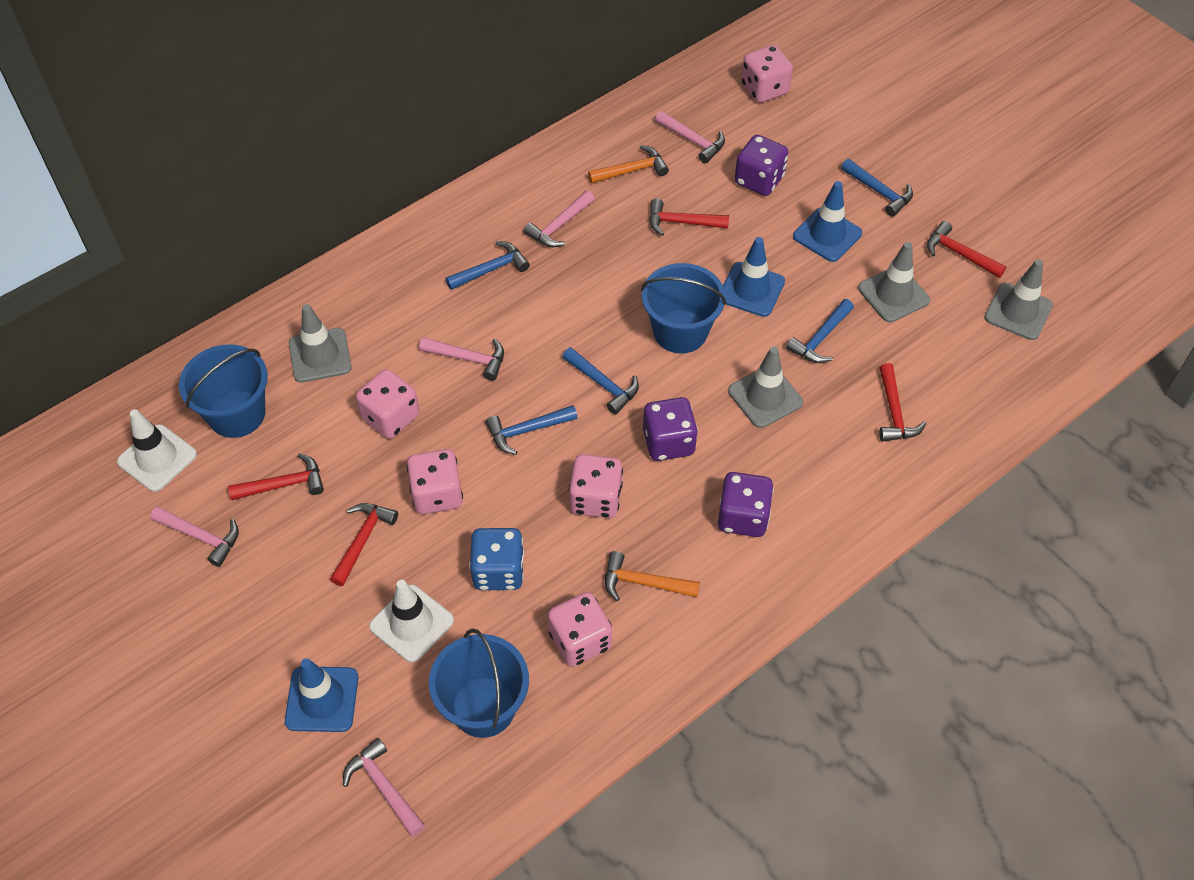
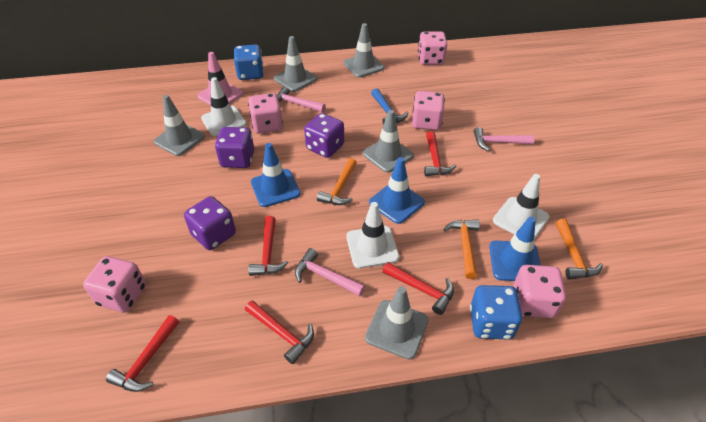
blue bucket: [179,344,268,438] [429,629,529,738] [641,263,726,354] = 3 -> none = 0
blue dice: [469,528,524,590] = 1 -> [234,44,264,80] [470,285,523,340] = 2
blue hammer: [446,241,530,290] [486,405,578,455] [563,347,639,415] [786,299,854,363] [841,159,913,217] = 5 -> [371,88,408,125] = 1
grey traffic cone: [289,304,352,383] [728,347,803,428] [858,242,930,322] [984,259,1053,340] = 4 -> [154,95,205,156] [274,36,317,92] [343,23,384,78] [363,110,414,173] [365,286,429,359] = 5
orange hammer: [588,145,669,184] [605,551,700,601] = 2 -> [317,158,357,205] [443,220,480,279] [556,219,603,280] = 3
pink hammer: [150,506,239,567] [343,738,425,837] [419,337,504,381] [524,190,595,247] [655,111,725,164] = 5 -> [277,86,326,112] [295,248,365,296] [474,127,534,151] = 3
pink traffic cone: none = 0 -> [197,52,243,105] = 1
white traffic cone: [117,409,197,492] [369,580,454,663] = 2 -> [201,77,246,137] [346,202,399,268] [493,174,550,238] = 3

